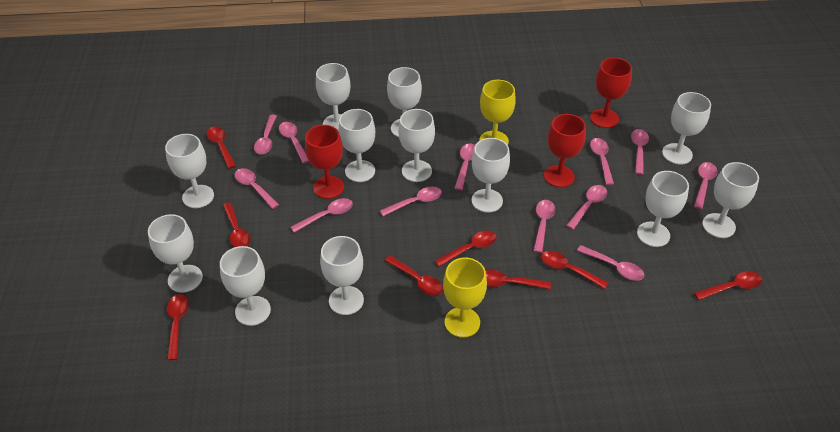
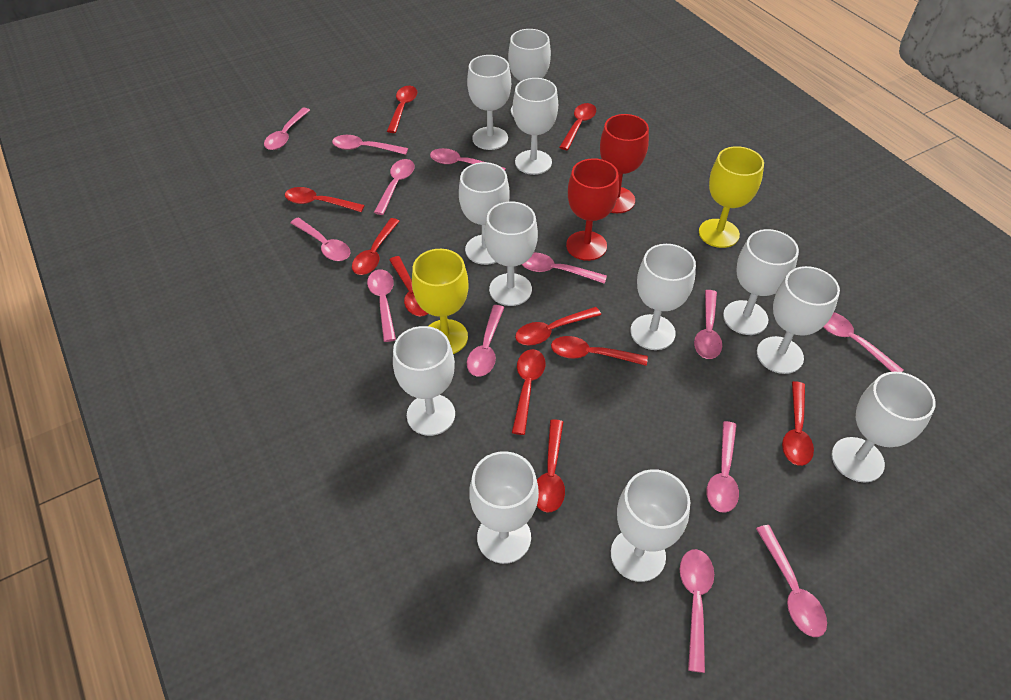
pink spoon: [235,168,279,209] [254,115,277,154] [279,122,309,164] [291,198,353,233] [380,186,442,216] [454,143,475,190] [533,200,555,253] [566,185,607,230] [577,245,645,281] [590,138,614,185] [631,129,649,175] [694,162,717,209] = 12 -> [264,108,310,150] [291,218,350,261] [332,135,408,155] [367,270,396,342] [374,159,414,215] [430,148,506,170] [467,305,504,376] [521,252,607,284] [680,549,714,673] [694,290,722,359] [707,421,739,513] [756,525,827,637] [823,312,904,372] = 13
red goblet: [305,125,344,199] [544,114,586,187] [590,58,632,128] = 3 -> [566,158,619,261] [600,114,649,213] = 2
red spoon: [167,294,189,360] [207,127,236,169] [223,202,251,247] [385,255,443,296] [435,231,497,267] [486,270,551,289] [541,251,608,289] [694,271,762,300] = 8 -> [285,187,365,212] [352,218,400,275] [387,86,417,133] [389,256,428,316] [512,349,546,435] [515,307,601,345] [537,419,565,513] [551,336,648,366] [559,103,596,150] [782,381,814,466] = 10

